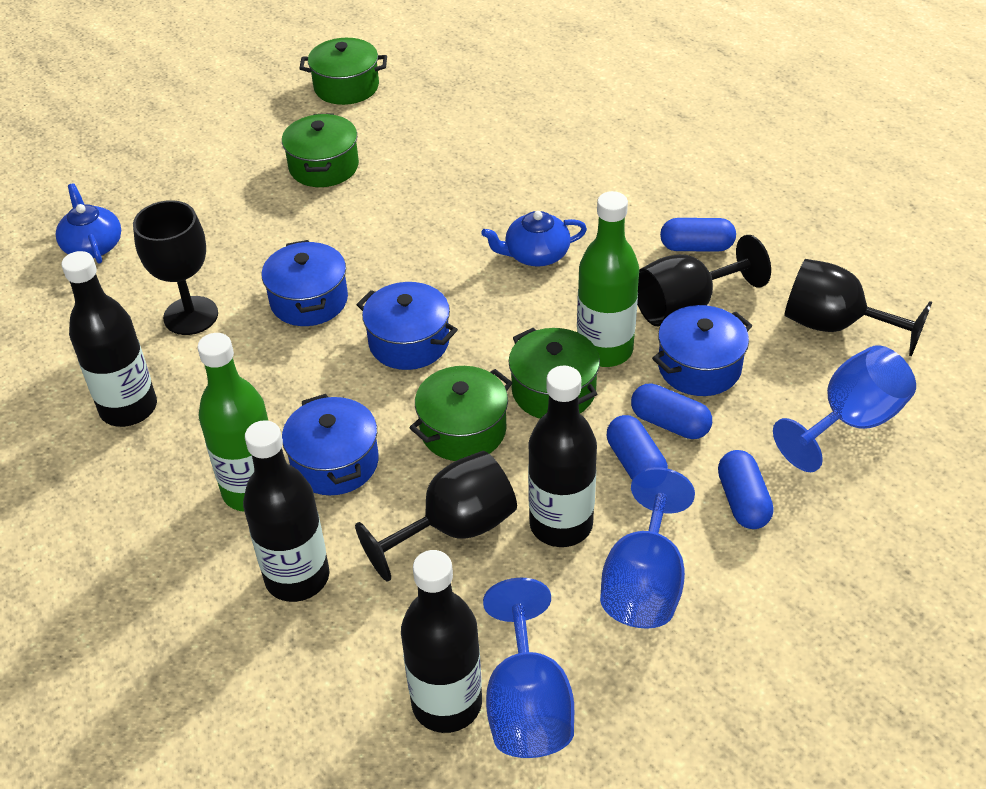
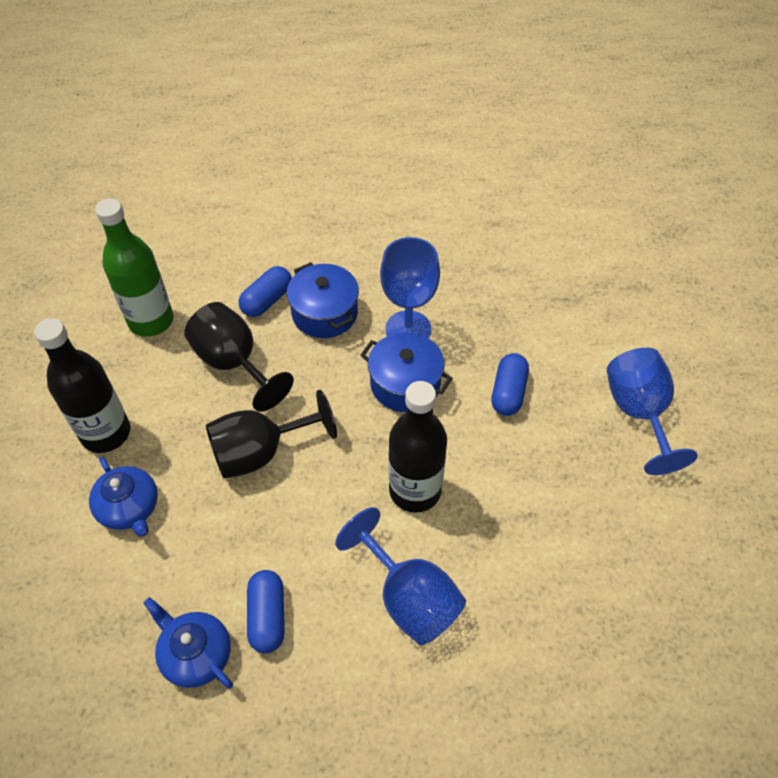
black bottle: [61,251,157,427] [243,420,329,602] [401,550,482,733] [528,366,597,547] = 4 -> [34,318,130,453] [388,381,447,513] = 2
black goblet: [133,200,218,335] [355,451,517,581] [637,235,771,326] [784,259,932,356] = 4 -> [184,302,294,412] [206,390,337,479] = 2
blue capsule: [607,415,668,480] [631,383,712,439] [660,218,736,252] [718,450,774,529] = 4 -> [239,266,292,317] [247,570,285,653] [492,353,529,416] = 3
blue pot: [262,240,348,326] [282,394,379,495] [356,282,458,370] [652,305,753,396] = 4 -> [287,262,359,338] [360,332,453,412] = 2
green bottle: [197,333,268,512] [577,191,639,367] = 2 -> [95,198,174,337] = 1
green pot: [282,113,359,187] [299,38,387,105] [409,366,512,461] [509,328,600,419] = 4 -> none = 0

